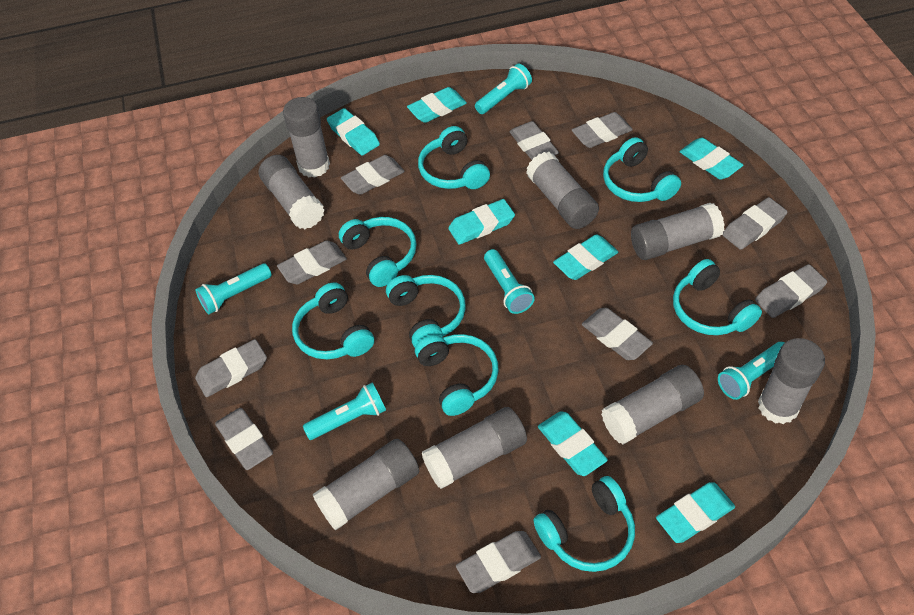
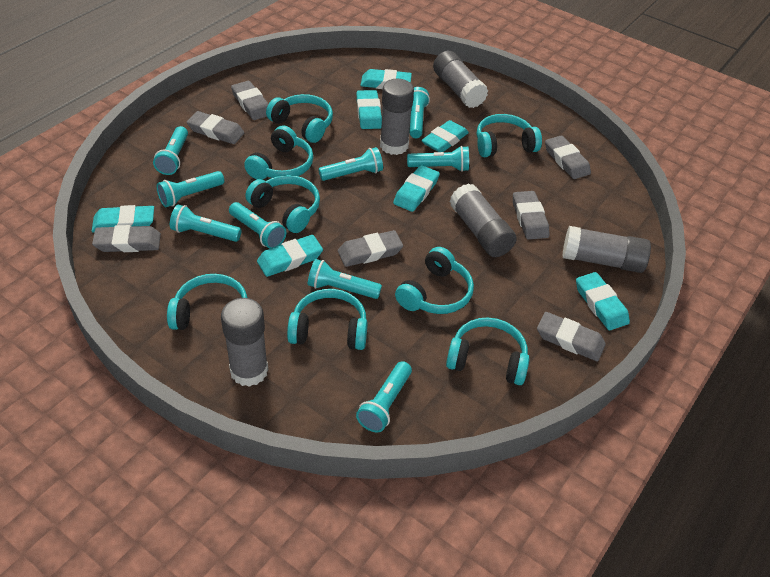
grey eraser: [195,339,267,397] [215,408,273,470] [277,241,347,284] [341,155,405,195] [456,531,541,593] [509,121,559,160] [572,112,633,148] [582,308,653,360] [723,197,787,250] [755,264,827,318] = 10 -> [92,225,161,252] [187,111,244,144] [231,81,269,120] [338,230,403,267] [513,191,549,240] [537,312,606,361] [545,136,591,179] = 7
grey glue stick: [259,155,325,229] [283,97,330,178] [313,439,419,531] [422,407,527,489] [526,152,599,229] [601,365,704,445] [631,203,725,260] [758,338,825,424] = 8 -> [221,298,268,387] [380,79,414,155] [433,51,488,108] [449,183,517,257] [563,226,651,273] = 5
turquoise flashlight: [195,264,272,314] [303,382,386,440] [475,64,532,114] [484,249,535,314] [718,342,785,400] = 5 -> [153,126,188,175] [157,171,224,207] [170,205,242,242] [229,202,286,249] [308,259,382,299] [318,147,383,181] [356,361,412,432] [407,146,469,172] [409,87,430,138] = 9

